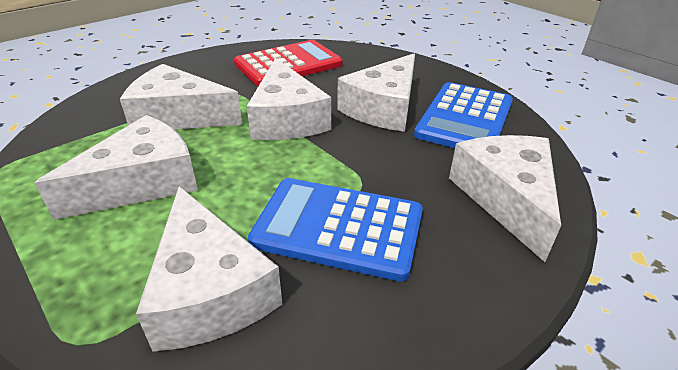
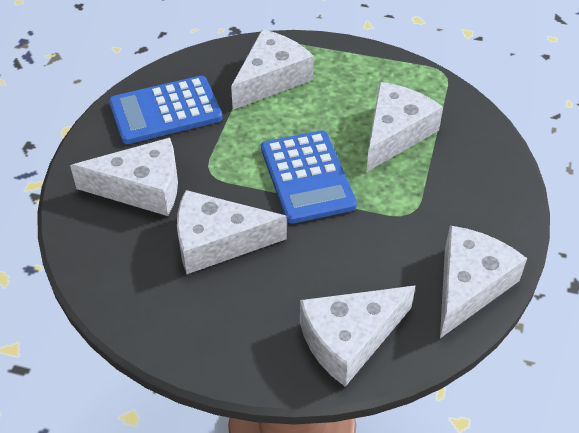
red calculator: [234,40,342,86] = 1 -> none = 0

